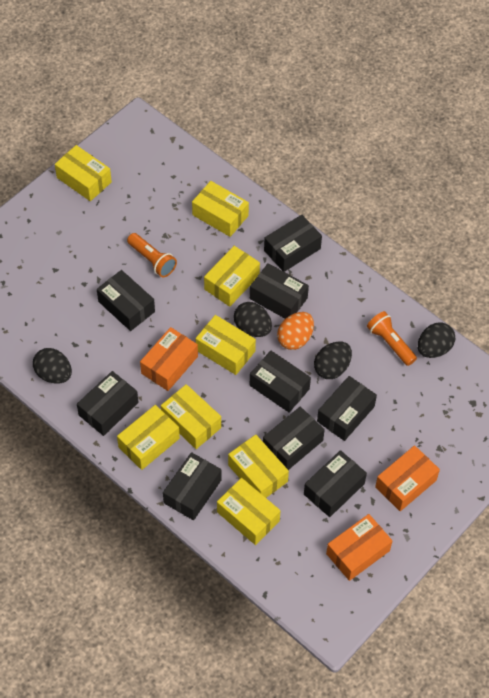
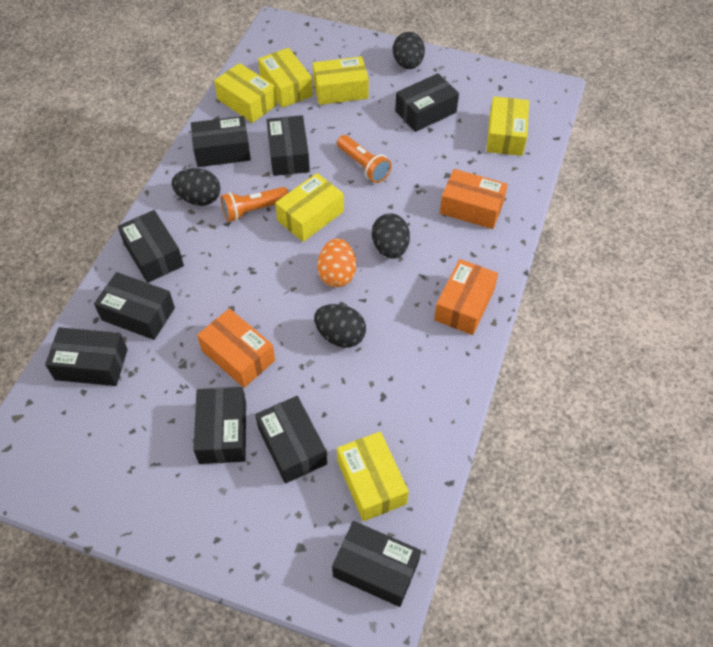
yellow box: [55,145,112,201] [117,405,180,470] [161,384,221,449] [192,181,249,237] [196,315,256,375] [204,246,260,307] [217,478,280,545] [228,435,289,498] = 8 -> [214,63,277,123] [258,48,313,108] [275,173,344,242] [313,56,369,105] [337,431,409,521] [486,96,529,156] = 6

